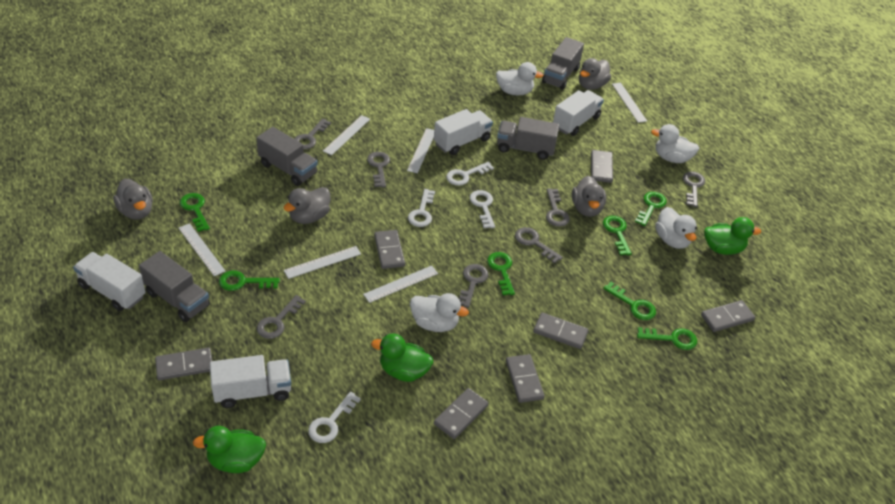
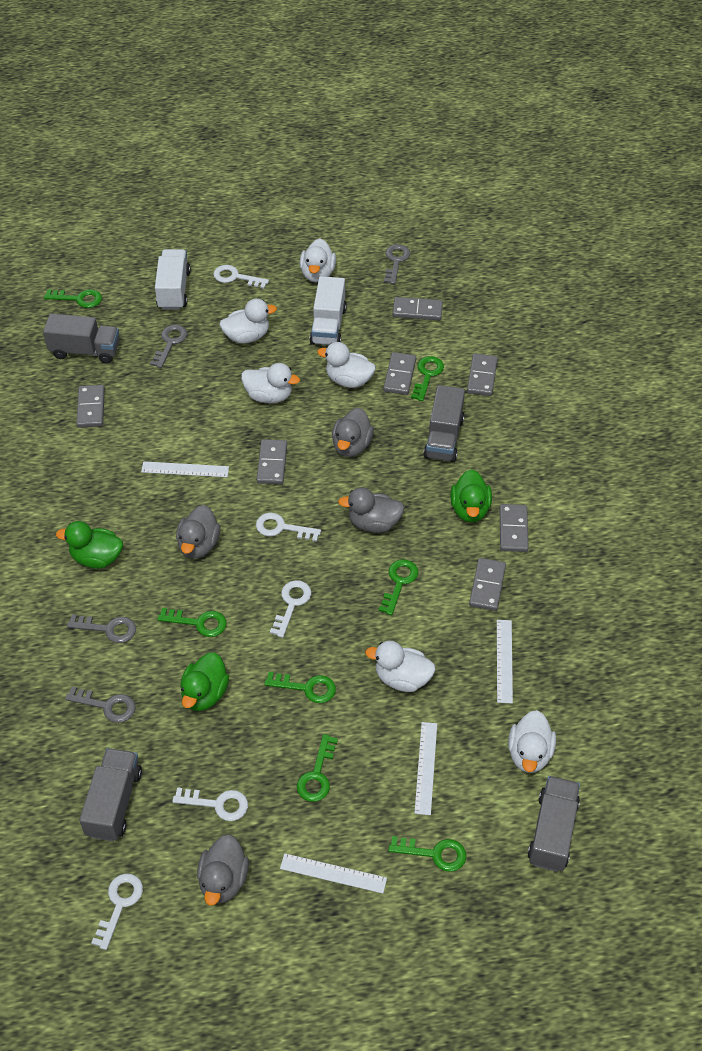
grey key: [257,295,306,339] [294,119,331,149] [367,152,390,187] [459,264,489,308] [515,227,563,264] [546,188,570,227] [683,172,705,207] = 7 -> [65,687,136,723] [67,614,136,643] [150,325,187,368] [384,244,410,284] = 4
white duck: [410,293,469,332] [496,62,544,95] [651,124,700,163] [655,207,697,249] = 4 -> [220,299,277,344] [241,363,300,403] [300,238,336,282] [317,342,376,388] [365,641,436,692] [508,710,556,773] = 6
white key: [308,392,361,443] [408,189,435,227] [446,161,494,186] [470,190,495,228] = 4 -> [91,874,143,950] [172,787,248,821] [213,265,269,289] [256,513,321,542] [270,580,311,638] = 5
white ruler: [179,223,226,276] [283,246,361,279] [323,115,370,155] [363,265,438,303] [407,128,434,173] [612,83,647,123] = 6 -> [141,461,229,477] [280,853,387,894] [414,722,437,815] [497,620,513,703] = 4
white truck: [73,252,146,311] [210,355,291,408] [434,109,493,155] [553,90,604,136] = 4 -> [155,249,191,310] [310,276,347,345] = 2

